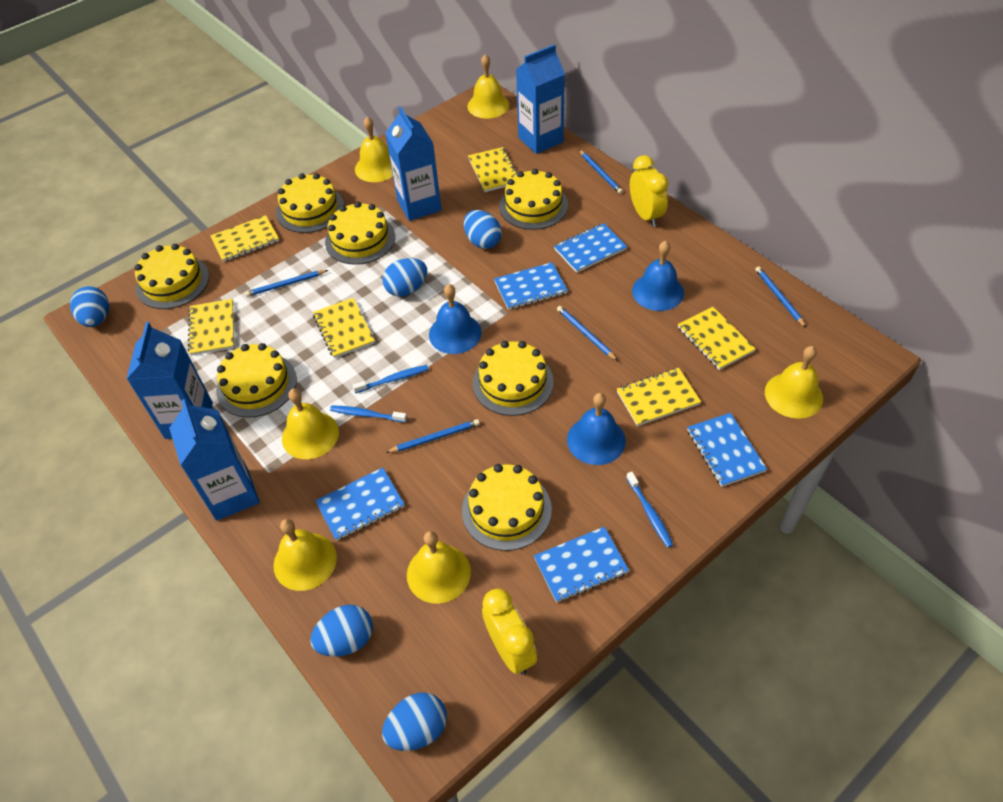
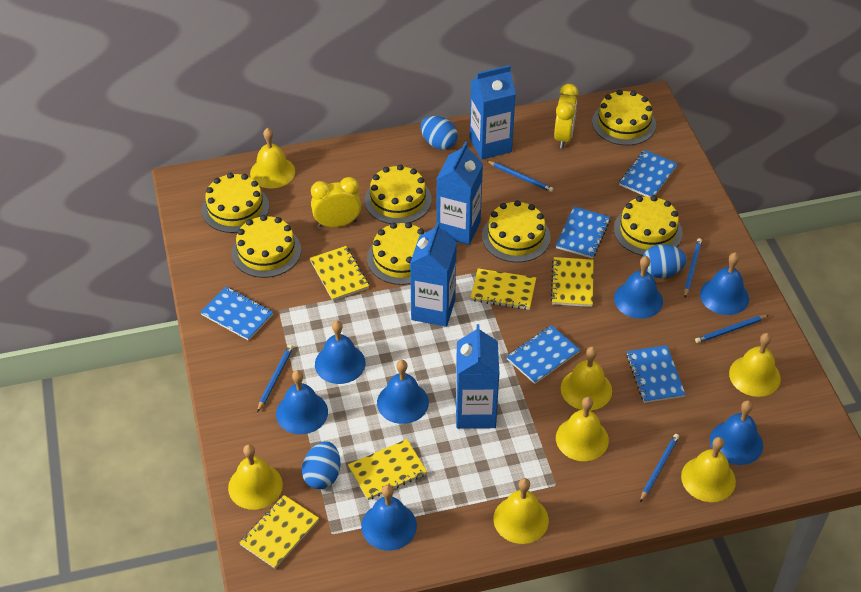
blue bell: [429,284,482,354] [567,393,626,465] [632,241,684,311] = 3 -> [276,370,328,434] [315,320,365,384] [361,485,417,551] [377,360,429,424] [614,256,663,319] [700,252,749,315] [710,400,763,465] = 7
blue egg: [70,286,109,327] [310,605,373,657] [382,258,427,297] [382,693,447,751] [464,210,502,249] = 5 -> [302,442,341,489] [421,116,458,150] [643,244,687,278] = 3
blue toothbrush: [330,405,407,423] [352,365,429,393] [626,471,673,548] = 3 -> none = 0
yellow bell: [273,519,337,591] [282,388,339,459] [355,117,393,182] [407,531,471,604] [468,54,509,119] [765,346,823,419] = 6 -> [228,444,283,510] [250,128,295,189] [493,478,549,544] [556,397,609,461] [561,347,612,410] [681,437,736,502] [729,333,781,397] = 7
yellow notebook: [188,299,234,355] [210,215,279,262] [313,298,375,358] [468,147,517,192] [617,368,701,426] [678,307,756,370] = 6 -> [239,495,319,569] [310,246,369,301] [348,439,427,500] [470,268,536,310] [551,257,593,307] = 5

